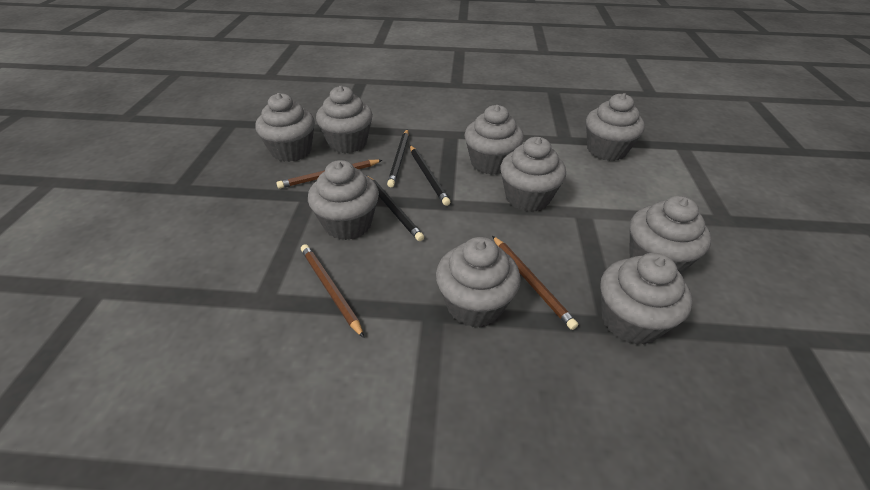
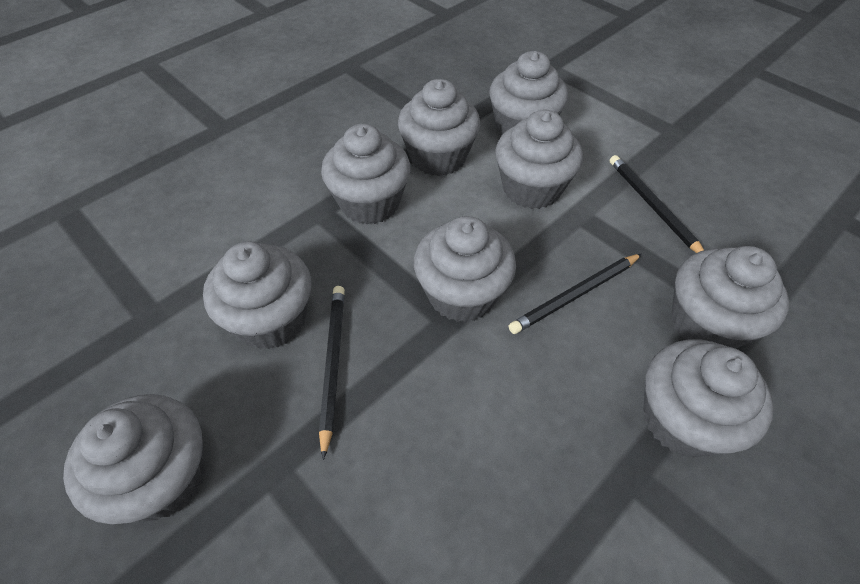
brown pencil: [277,160,382,189] [301,244,364,338] [492,236,578,330] = 3 -> none = 0

